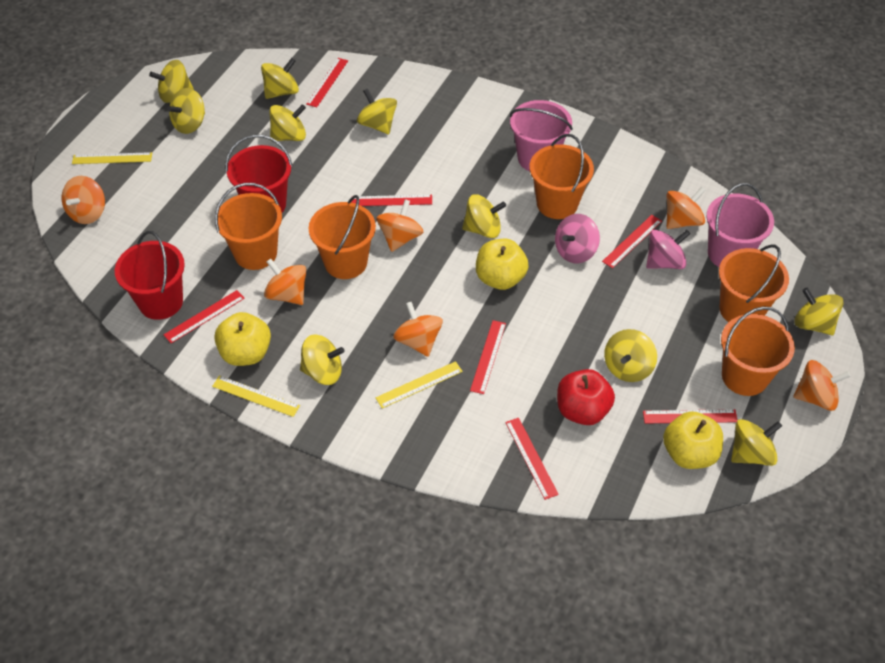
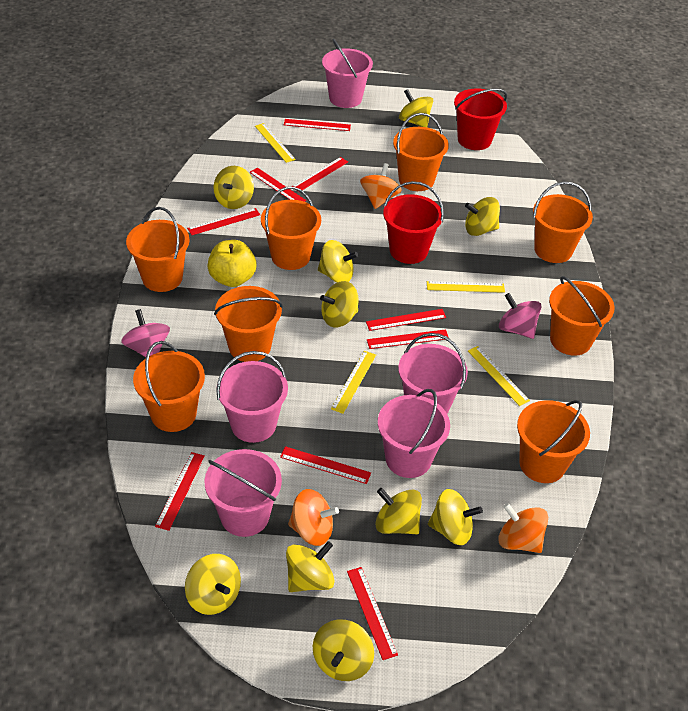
orange bucket: [215,183,282,270] [309,195,376,279] [530,134,594,219] [719,244,789,322] [721,306,795,396] = 5 -> [126,207,190,292] [133,341,205,432] [214,286,283,362] [261,187,321,270] [393,113,449,191] [517,400,590,483] [533,182,593,263] [549,276,615,356] = 8
orange spinning top: [61,176,105,224] [264,259,307,305] [376,199,423,252] [393,302,443,357] [667,187,706,229] [793,360,851,411] = 6 -> [288,489,339,546] [360,163,402,209] [498,503,548,553] = 3
pink bucket: [510,100,573,171] [707,183,774,267] = 2 -> [205,449,282,537] [216,351,288,443] [322,38,373,108] [378,389,450,478] [398,333,468,414] = 5
red apple: [557,369,615,425] = 1 -> none = 0
red ruler: [164,290,245,343] [306,58,348,107] [351,195,432,206] [470,320,506,394] [505,418,559,500] [602,215,662,268] [643,409,737,424] = 7 -> [155,452,205,531] [187,208,260,235] [249,168,306,202] [280,446,371,484] [284,119,351,131] [292,157,348,192] [347,567,398,660] [366,309,446,331] [367,329,449,349] = 9
yellow apple: [214,312,271,366] [476,239,529,290] [663,411,723,469] = 3 -> [208,240,257,287] = 1
yellow ruler: [72,152,152,164] [212,375,300,417] [376,361,463,408] = 3 -> [255,123,296,163] [331,351,376,414] [427,281,505,293] [468,346,530,406] = 4

